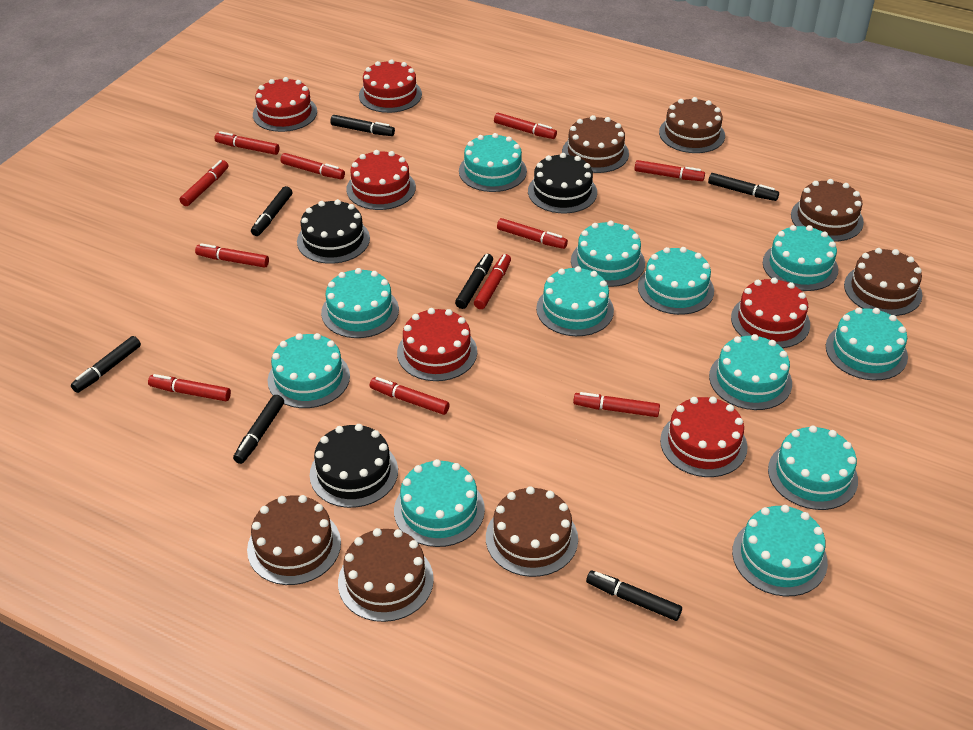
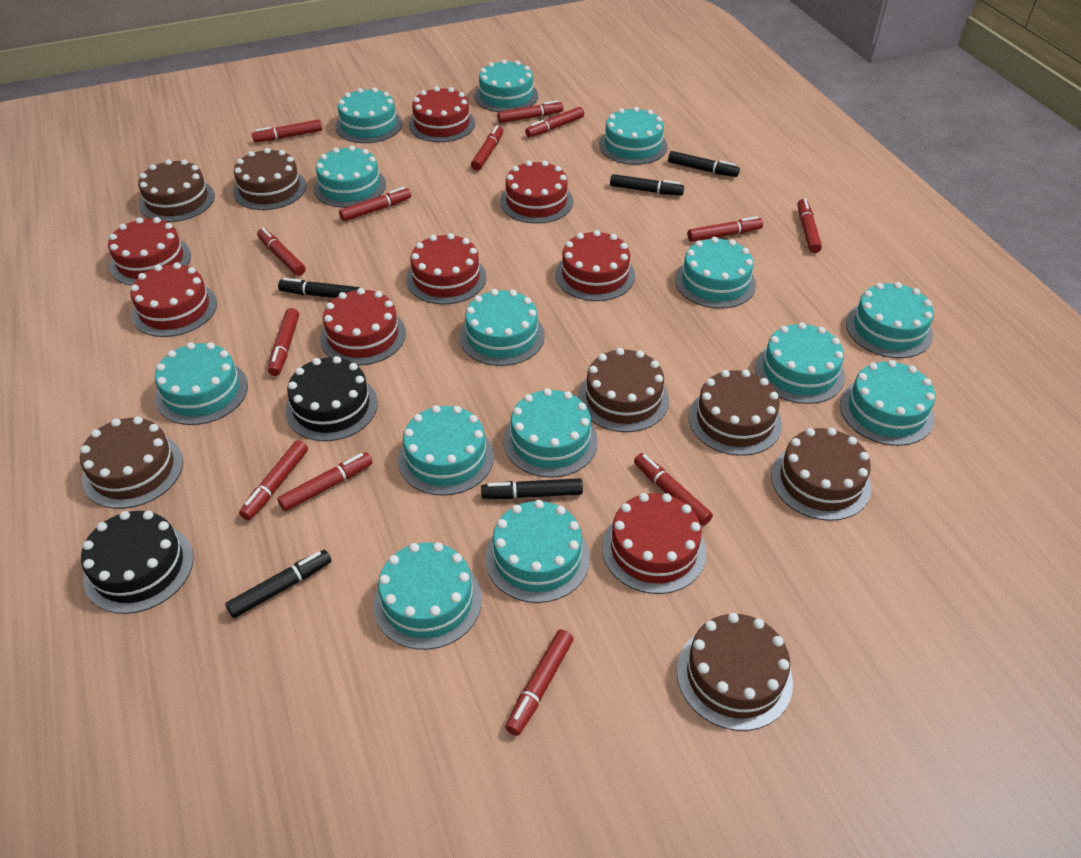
black cake: [297,199,370,264] [310,424,398,508] [528,153,597,213] = 3 -> [81,511,194,614] [285,356,378,441] = 2
black marker: [71,336,141,393] [233,395,284,464] [251,186,292,236] [330,115,395,136] [455,254,493,309] [586,570,682,621] [708,173,779,201] = 7 -> [225,550,331,618] [278,278,360,298] [481,478,583,499] [610,174,684,196] [668,151,740,177] = 5
red cake: [253,77,317,132] [346,150,416,210] [359,59,422,113] [397,308,477,381] [660,397,748,477] [731,278,810,348] = 6 -> [108,217,191,286] [130,262,217,337] [320,288,406,366] [406,233,486,305] [409,87,475,142] [500,161,573,224] [555,230,635,301] [602,493,706,594] = 8
red marker: [148,374,231,401] [180,160,228,206] [195,243,269,268] [214,131,279,155] [280,153,345,179] [370,377,450,415] [474,254,511,309] [494,113,557,139] [497,218,568,249] [573,392,660,417] [635,160,705,181] = 11 -> [239,440,308,520] [252,120,322,142] [257,228,305,276] [268,308,299,376] [277,452,372,511] [339,187,411,222] [471,125,503,171] [497,100,563,123] [505,630,573,736] [525,107,584,137] [634,453,713,526] [688,216,763,242] [798,198,822,253] = 13
turquoise cake: [268,333,350,408] [321,268,399,338] [394,459,485,547] [459,133,527,192] [536,266,614,336] [571,221,645,287] [638,247,714,315] [709,334,792,410] [732,505,828,596] [763,225,838,291] [768,425,858,510] [826,308,908,381] = 12 -> [155,342,248,425] [313,146,386,208] [335,88,402,143] [373,542,482,650] [398,405,494,496] [460,289,545,366] [474,59,538,112] [485,500,590,603] [503,388,598,478] [599,107,668,165] [675,237,756,309] [755,322,845,404] [840,360,935,446] [846,282,934,358] = 14

